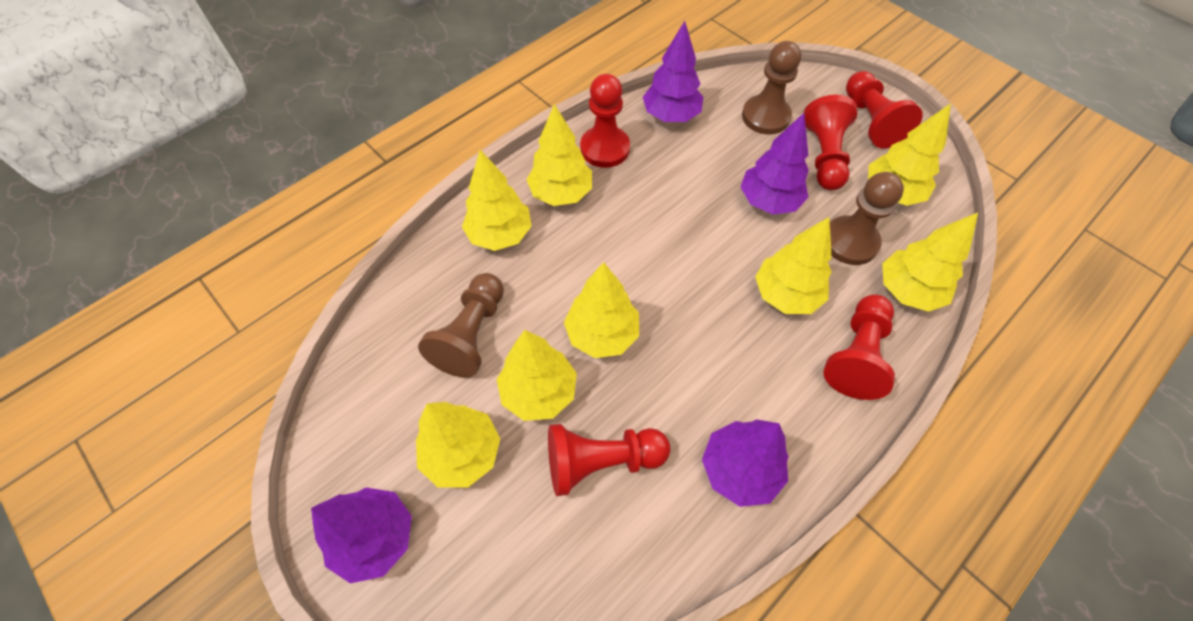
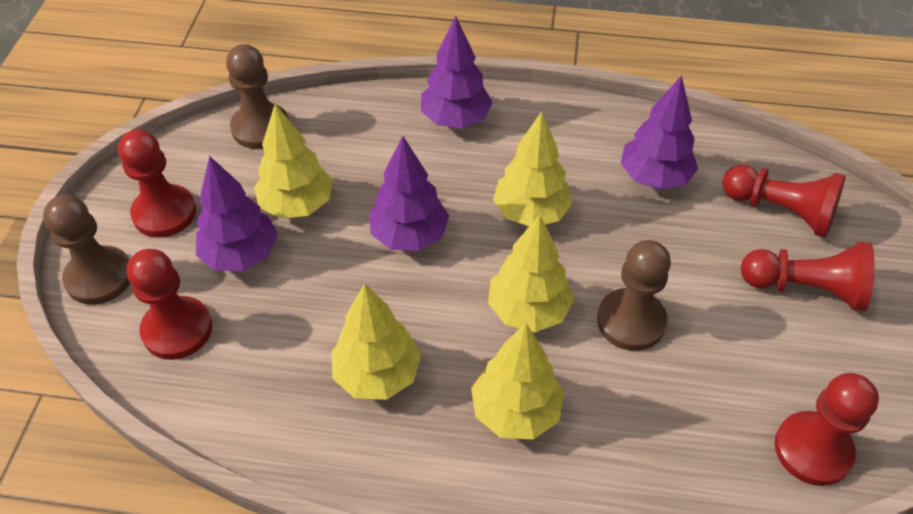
yellow tree: [416,402,500,488] [462,150,532,251] [497,330,577,421] [527,104,592,206] [564,262,639,358] [755,217,832,314] [868,103,951,206] [882,213,978,312] = 8 -> [254,104,333,219] [331,283,421,400] [471,324,564,440] [488,214,574,332] [493,111,573,226] = 5

